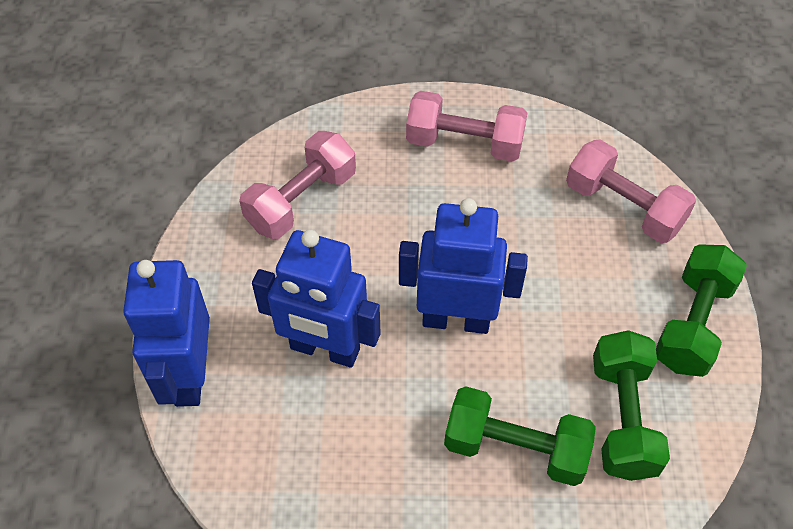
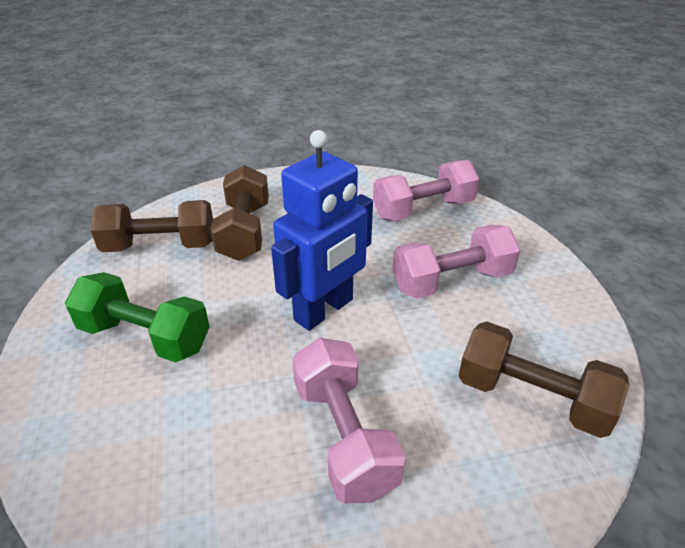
blue robot: [123,260,210,407] [252,230,380,368] [399,198,528,334] = 3 -> [271,130,373,331] = 1
brown dumbbell: none = 0 -> [91,200,213,252] [211,165,269,261] [459,322,630,438] = 3
green dumbbell: [444,386,596,486] [593,330,670,481] [656,244,747,377] = 3 -> [65,272,210,363] = 1

